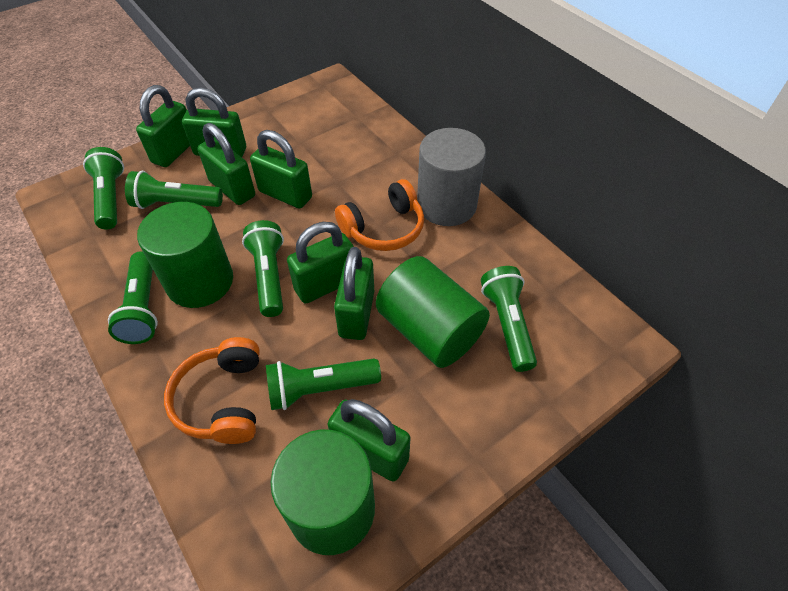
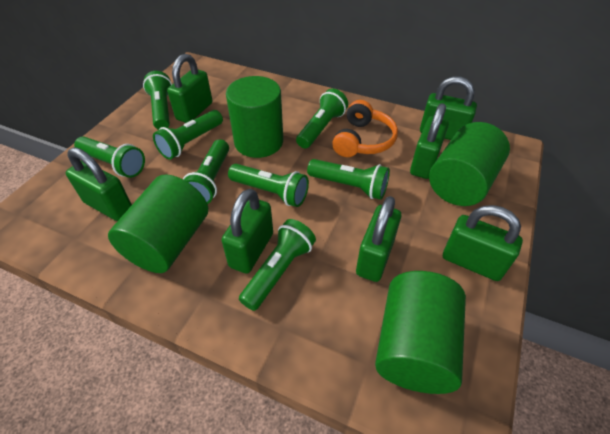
green cylinder: [137,202,233,308] [271,430,375,555] [376,256,490,368] = 3 -> [108,174,208,273] [226,76,283,158] [375,271,466,394] [429,122,510,206] = 4
green flashlight: [83,147,124,230] [108,251,158,344] [125,171,223,209] [242,220,284,317] [266,358,381,410] [481,266,537,372] = 6 -> [74,136,145,178] [143,71,172,130] [153,110,223,160] [183,139,229,204] [228,164,309,207] [239,219,316,311] [296,89,348,149] [307,159,390,200] = 8
grey cylinder: [417,128,486,226] = 1 -> none = 0
orange headphones: [164,337,260,444] [335,179,424,251] = 2 -> [332,100,398,157] = 1

